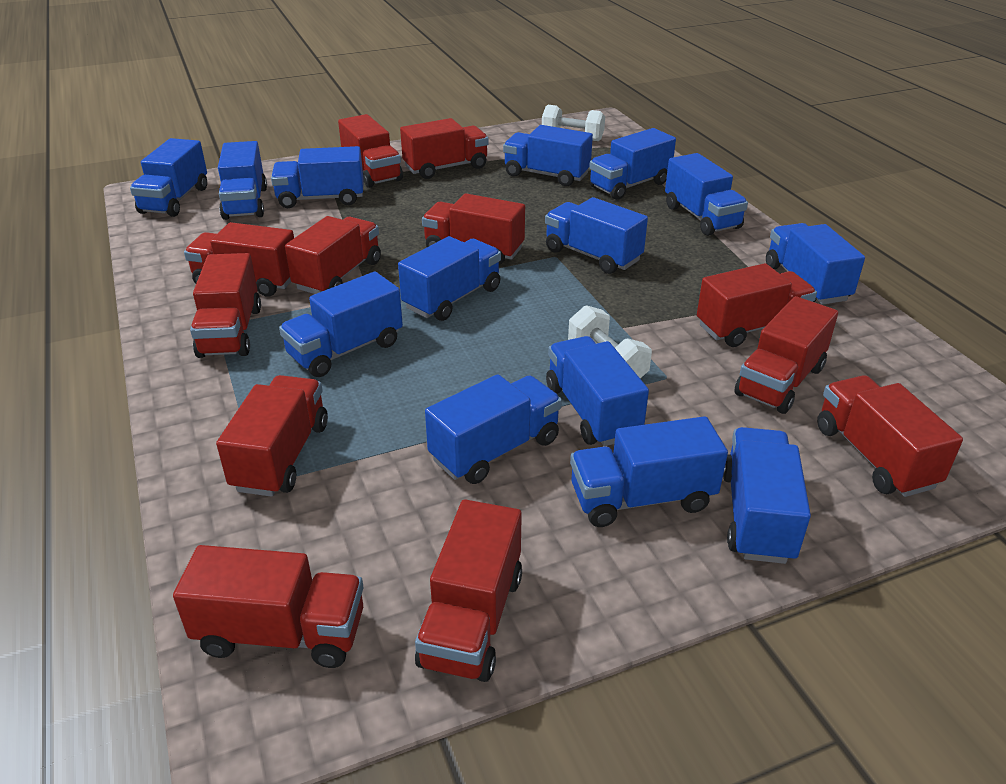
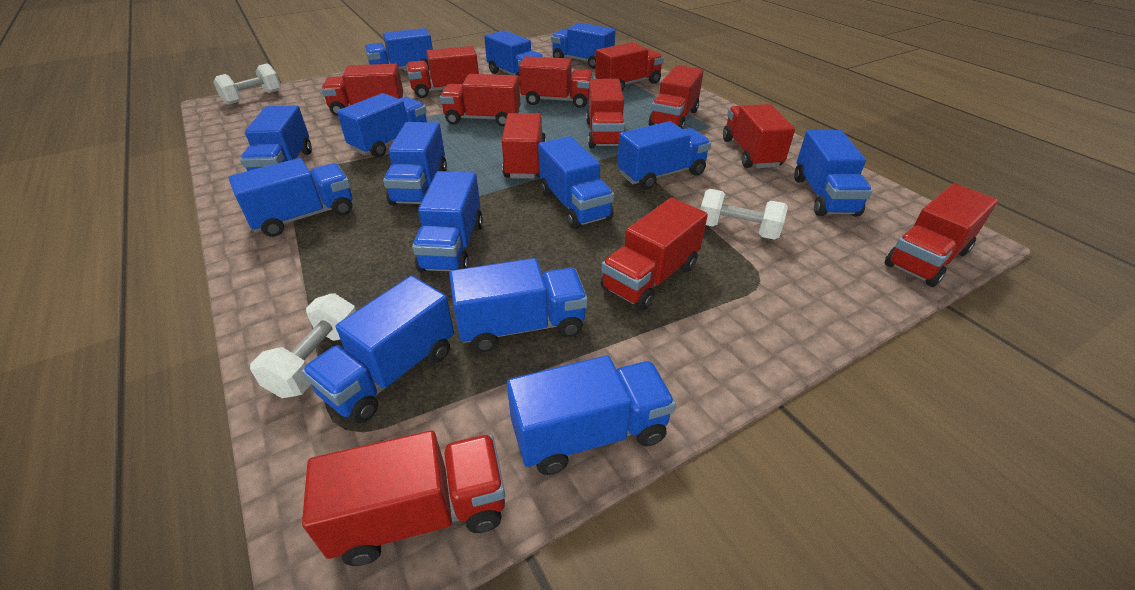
white dumbbell: [542,105,605,141] [568,305,652,378] = 2 -> [213,63,281,105] [250,293,356,398] [700,189,788,240] = 3

